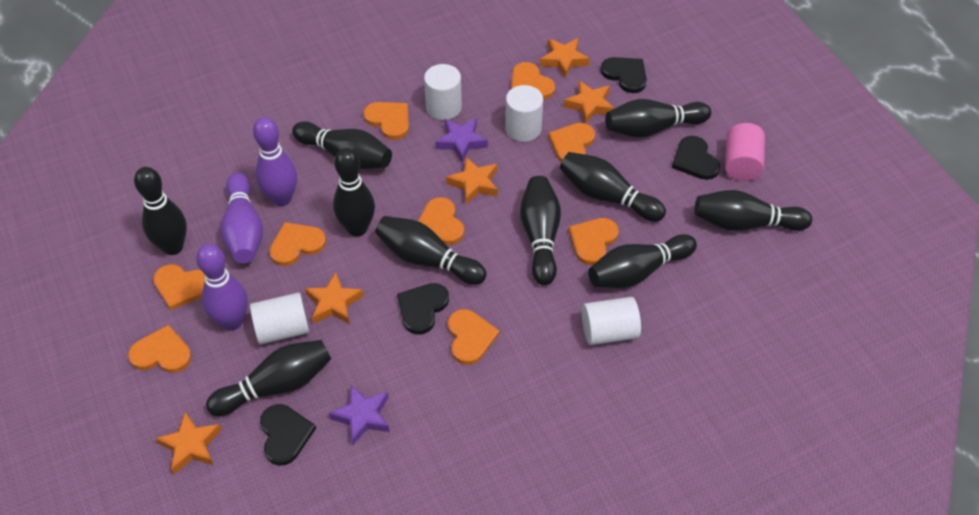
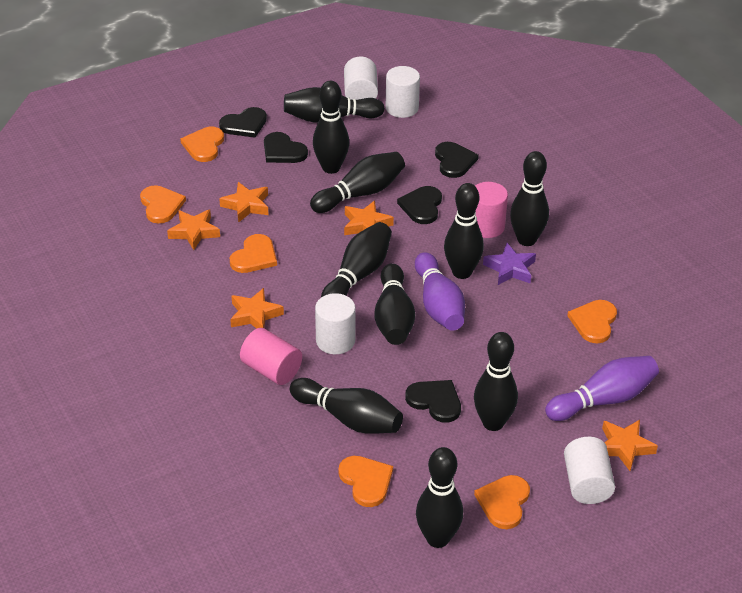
black heart: [260,404,316,466] [397,283,449,335] [600,57,647,93] [672,136,720,180] = 4 -> [219,107,267,138] [264,132,308,163] [397,186,442,224] [405,380,461,423] [435,142,479,178] = 5
orange heart: [128,325,192,373] [153,264,205,310] [269,222,326,266] [363,102,409,140] [418,197,464,245] [448,309,500,365] [511,62,555,100] [548,123,595,162] [569,218,619,265] = 9 -> [140,185,186,223] [180,127,224,162] [230,234,277,273] [338,456,393,507] [474,475,530,529] [567,300,617,343] = 6
pink cylinder: [725,123,765,181] = 1 -> [240,328,302,385] [475,182,508,238] = 2
purple bowling pin: [196,244,248,330] [220,172,263,263] [253,117,297,206] = 3 -> [415,252,465,331] [545,356,659,421] = 2
purple star: [329,385,390,445] [435,118,488,162] = 2 -> [483,243,536,285] = 1

